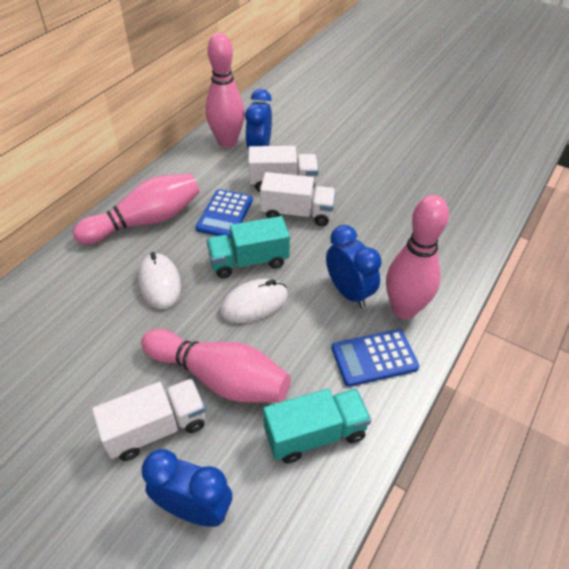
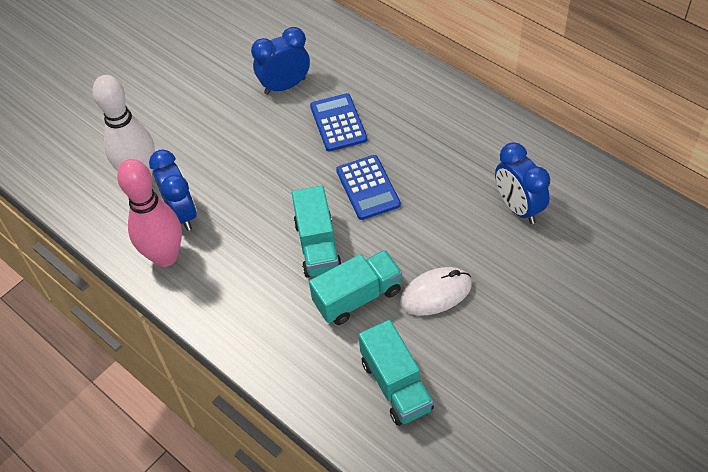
pink bowling pin: [73,173,200,244] [141,329,291,403] [206,33,245,148] [386,195,449,319] = 4 -> [117,159,182,267] = 1
turquoise truck: [206,216,290,278] [263,389,371,464] = 2 -> [292,186,342,278] [309,250,402,325] [359,320,434,426] = 3
white bowling pin: none = 0 -> [93,75,155,177] = 1
white mouse: [138,252,181,309] [220,279,288,323] = 2 -> [400,267,472,316] = 1
white truck: [92,379,206,461] [248,146,319,192] [260,172,336,226] = 3 -> none = 0

